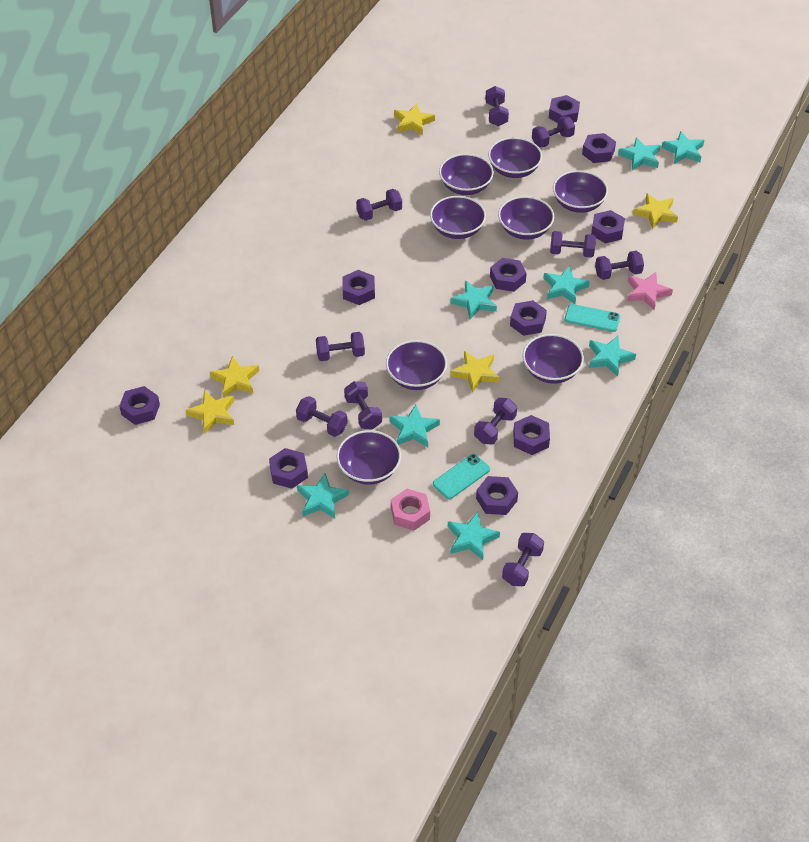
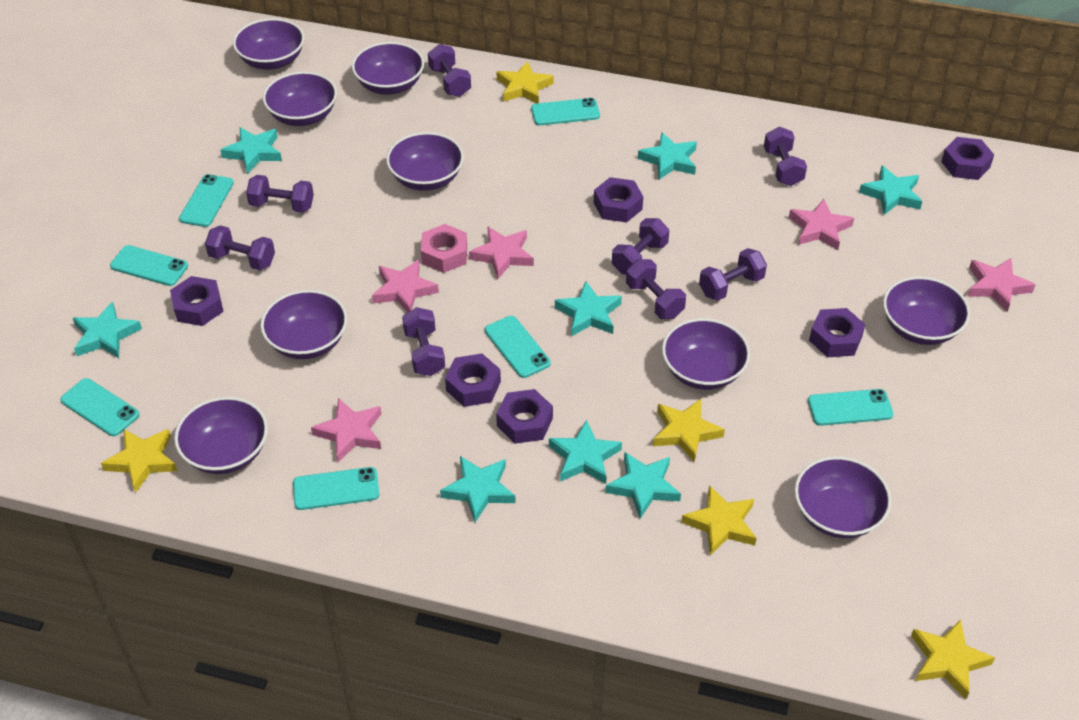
pink star: [627,272,673,310] = 1 -> [311,398,381,462] [372,260,439,313] [469,227,534,279] [789,198,854,250] [968,258,1036,311] = 5
purple bowl: [337,430,401,484] [386,340,447,390] [430,196,486,239] [439,154,494,195] [488,137,542,178] [498,196,554,239] [523,334,584,384] [553,170,608,213] = 8 -> [174,397,268,474] [233,18,304,70] [260,290,347,359] [263,72,337,126] [352,42,424,95] [386,132,464,191] [662,318,750,390] [795,456,891,538] [883,276,970,345] = 9
purple dumbbell: [296,396,347,437] [316,332,365,361] [344,381,382,429] [356,189,402,221] [474,398,517,444] [485,86,509,126] [502,533,544,586] [532,116,575,148] [550,231,596,258] [595,251,644,280] = 10 -> [205,225,275,271] [246,175,314,213] [402,307,445,376] [428,44,471,97] [612,218,669,274] [626,259,686,319] [699,248,767,301] [764,127,807,186] = 8
purple nut: [119,386,160,425] [269,448,308,489] [342,270,375,305] [476,476,518,515] [490,258,527,292] [510,300,547,336] [513,415,550,455] [549,95,580,123] [582,133,616,163] [591,210,625,243] = 10 -> [170,276,224,326] [445,354,501,407] [496,389,553,444] [594,177,643,222] [809,308,865,357] [941,137,994,180] = 6
turquoise phone: [433,454,490,499] [565,304,620,332] = 2 -> [60,378,139,436] [110,245,188,286] [179,174,234,227] [293,467,379,510] [485,316,551,378] [531,98,600,125] [808,389,893,426] = 7

